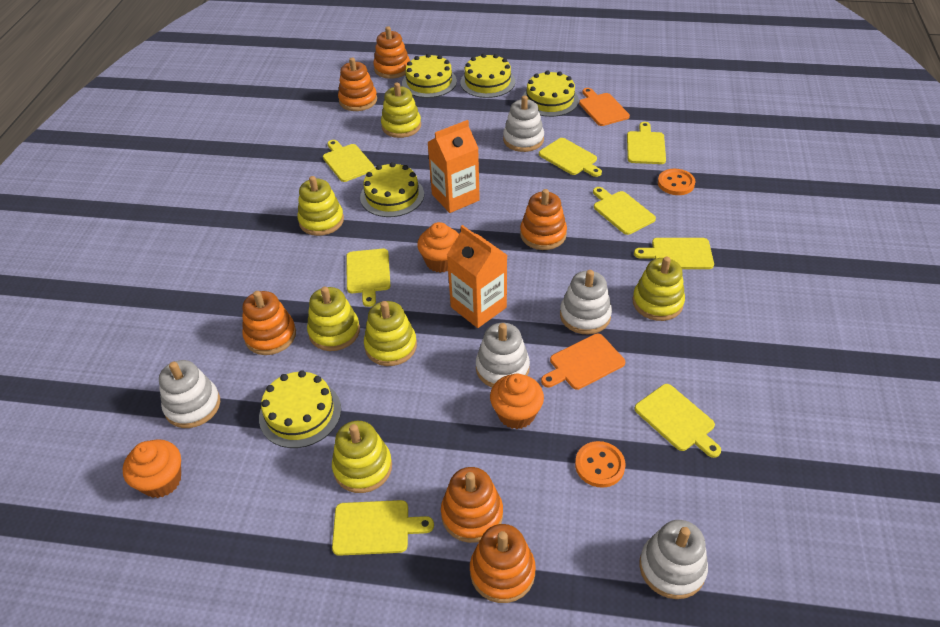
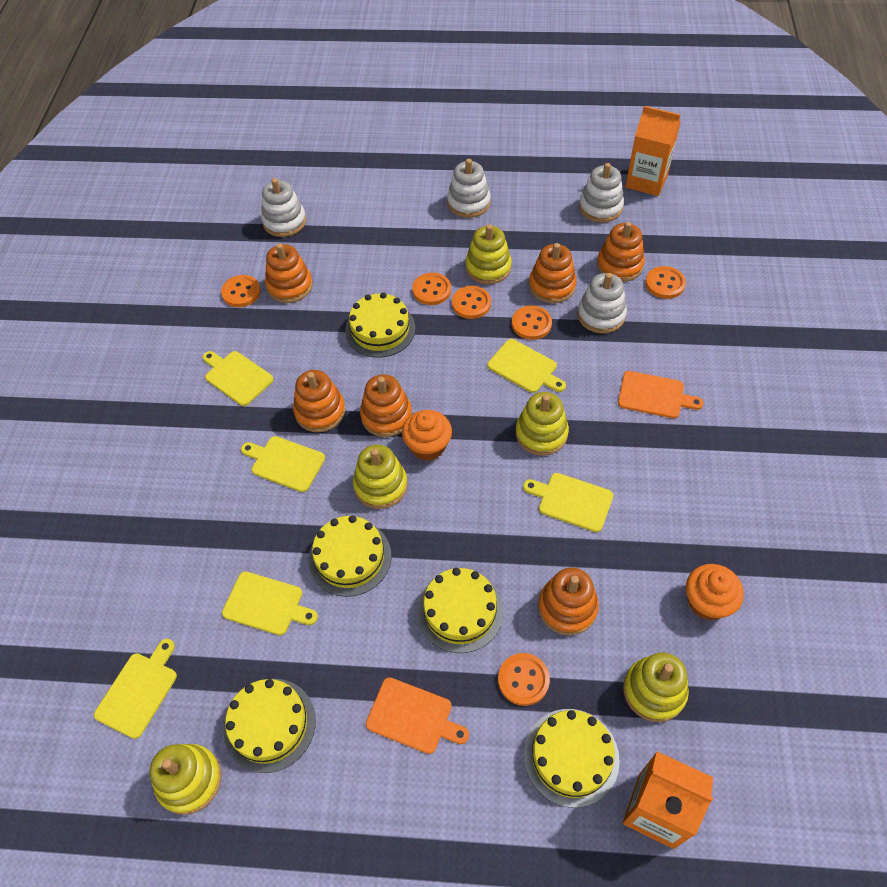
orange button: [575,441,625,488] [658,169,695,195] = 2 -> [221,275,261,307] [412,273,451,305] [452,286,491,319] [498,653,550,706] [512,306,552,340] [645,266,686,299] = 6
orange cupcake: [123,439,181,498] [417,222,459,273] [490,374,544,429] = 3 -> [402,410,452,461] [686,564,744,621] = 2
white stacking toy: [159,360,220,428] [476,323,530,388] [503,95,544,152] [560,270,612,335] [639,520,708,599] = 5 -> [261,178,306,237] [447,159,491,218] [577,273,627,333] [579,163,624,223] = 4
yellow cutting board: [323,140,375,182] [332,500,434,556] [346,249,390,307] [539,138,602,177] [593,187,656,235] [627,122,666,164] [634,238,714,269] [634,384,721,458] = 8 -> [94,639,177,739] [203,351,274,406] [222,572,318,635] [241,436,325,492] [487,339,566,393] [523,473,613,532] = 6
yellow stacking toy: [297,176,344,236] [307,287,360,351] [332,421,392,493] [364,301,417,366] [381,82,421,138] [632,256,685,321] = 6 -> [150,744,222,815] [353,444,408,509] [466,224,512,284] [516,392,569,456] [623,652,689,722] = 5

